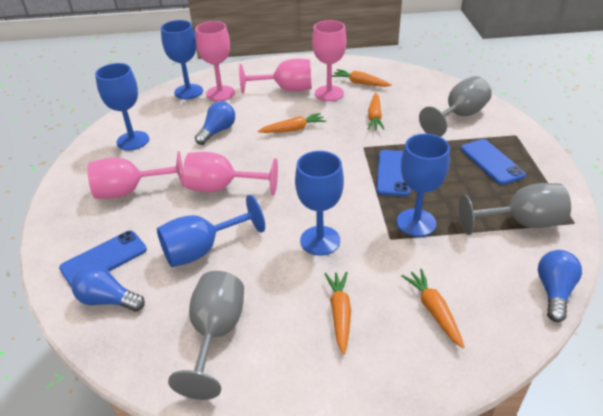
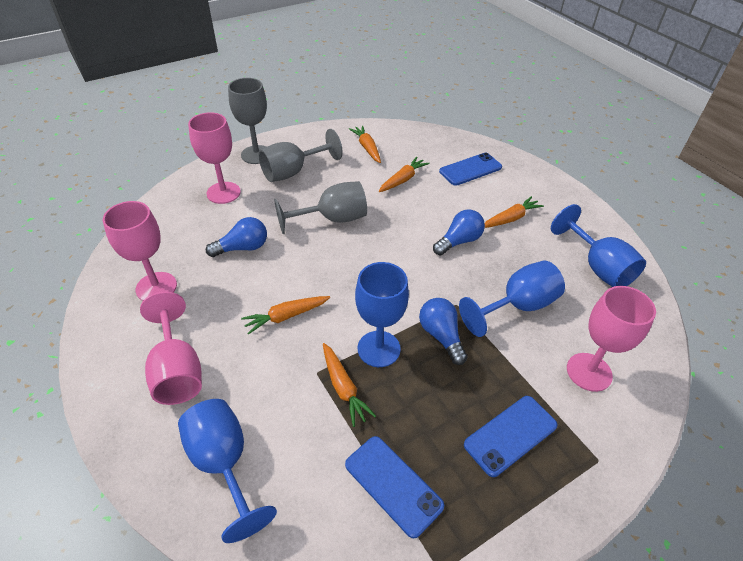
blue goblet: [95,63,149,150] [157,194,265,267] [161,20,203,99] [295,151,344,256] [397,134,450,237] = 5 -> [178,399,277,543] [355,262,409,367] [459,260,565,337] [551,204,646,287] = 4
pink goblet: [88,151,185,199] [183,152,278,195] [195,21,235,101] [239,59,312,93] [312,20,346,101] = 5 -> [103,201,177,301] [140,292,202,405] [188,112,241,204] [567,286,656,392] = 4

